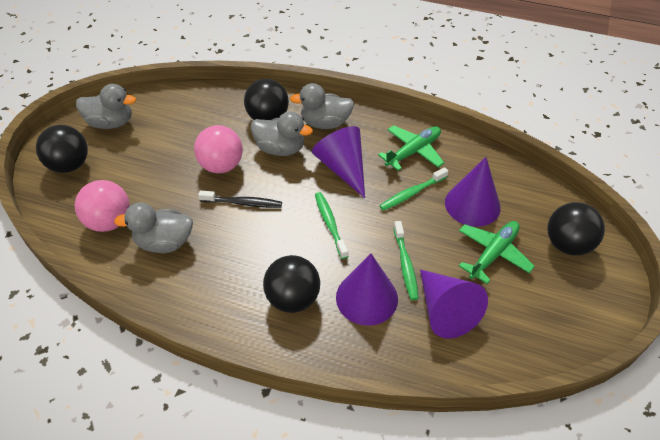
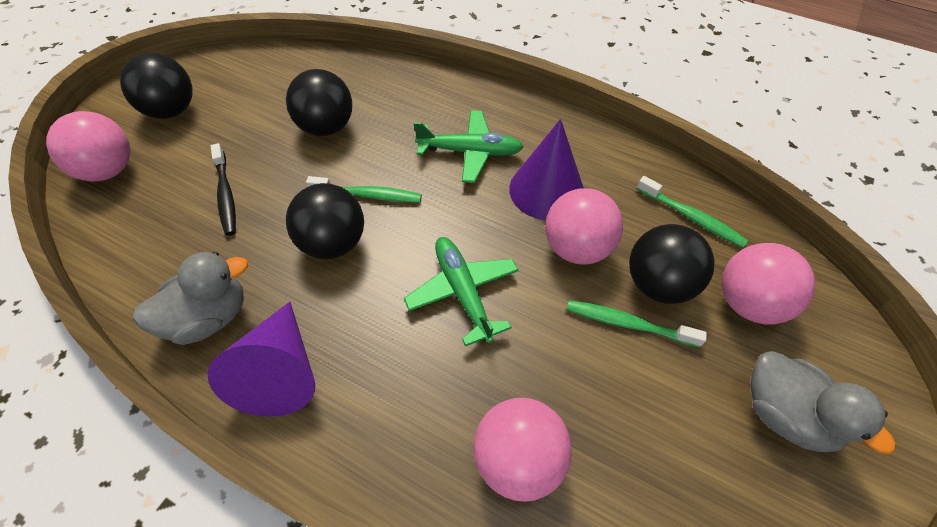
grey duck: [76,84,136,129] [114,202,193,253] [250,111,313,156] [290,83,354,129] = 4 -> [133,252,248,345] [750,351,896,455] = 2
pink ball: [75,180,130,232] [194,125,243,173] = 2 -> [46,111,130,182] [473,398,572,502] [545,188,623,265] [722,243,816,324] = 4
purple cone: [312,126,365,198] [336,253,398,326] [420,270,488,339] [445,157,501,227] = 4 -> [207,302,315,417] [509,119,584,220] = 2

